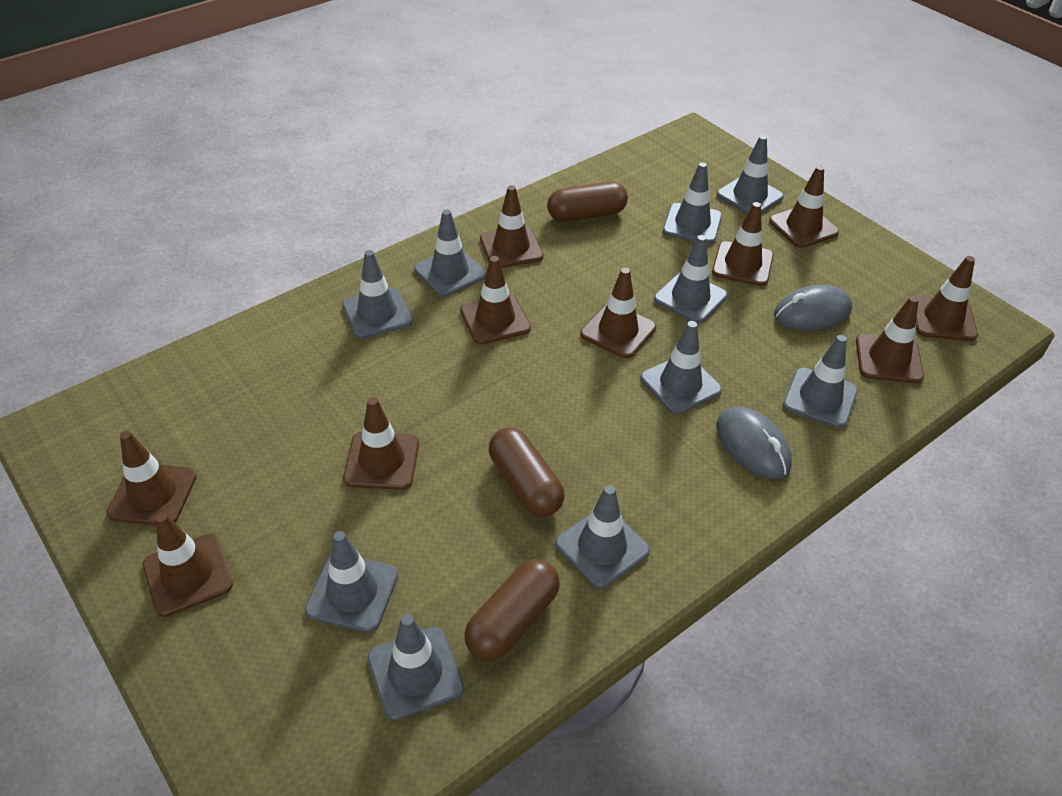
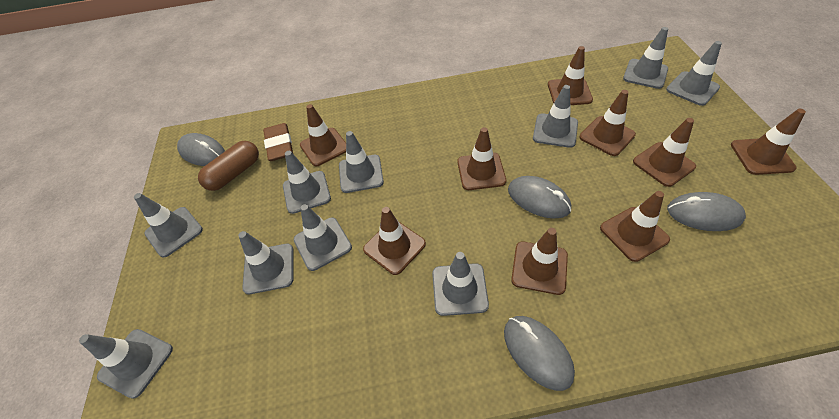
brown capsule: [464,559,560,661] [489,428,565,517] [547,181,628,222] = 3 -> [198,141,259,191] = 1
brown eraser: none = 0 -> [263,123,293,161] = 1
brown traffic cone: [106,431,197,526] [143,513,233,617] [343,397,419,490] [460,256,531,345] [480,185,544,268] [580,268,656,358] [712,202,774,286] [769,166,839,248] [856,296,924,384] [914,256,978,341] = 10 -> [300,104,346,166] [363,207,426,275] [457,127,506,190] [511,228,568,295] [548,46,593,105] [579,90,636,156] [600,191,670,262] [633,118,696,187] [731,109,806,175] = 9
grey mouse: [716,406,792,479] [774,285,852,330] = 2 -> [177,133,225,166] [504,316,575,391] [508,176,571,219] [667,192,746,231] = 4

